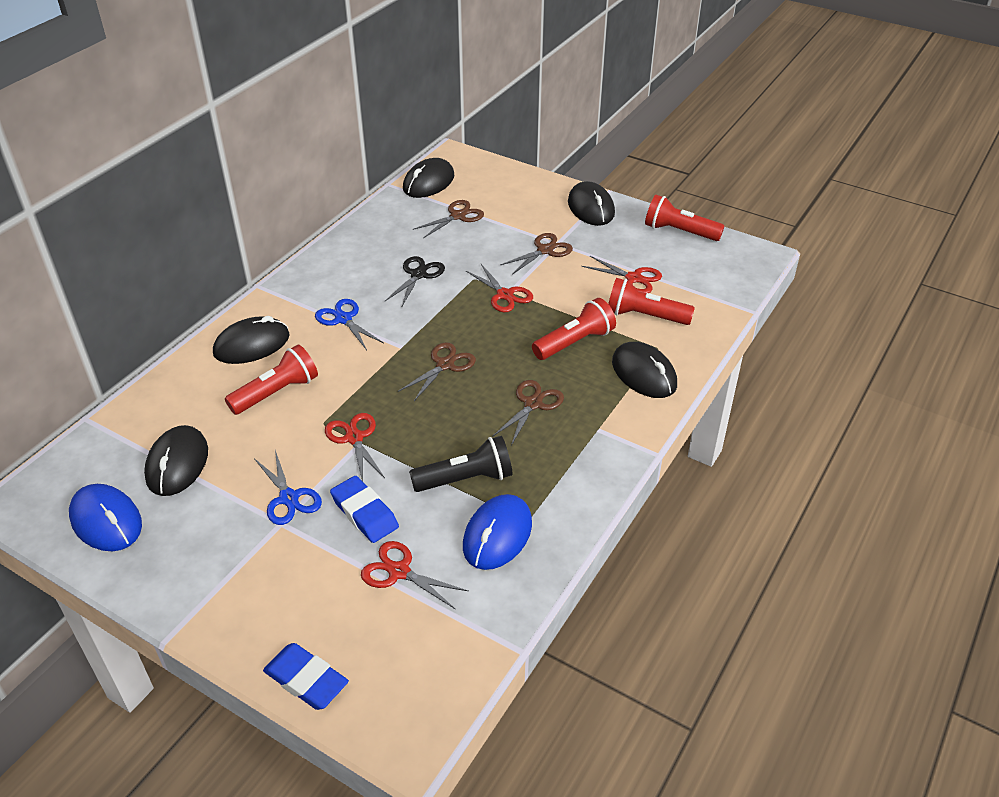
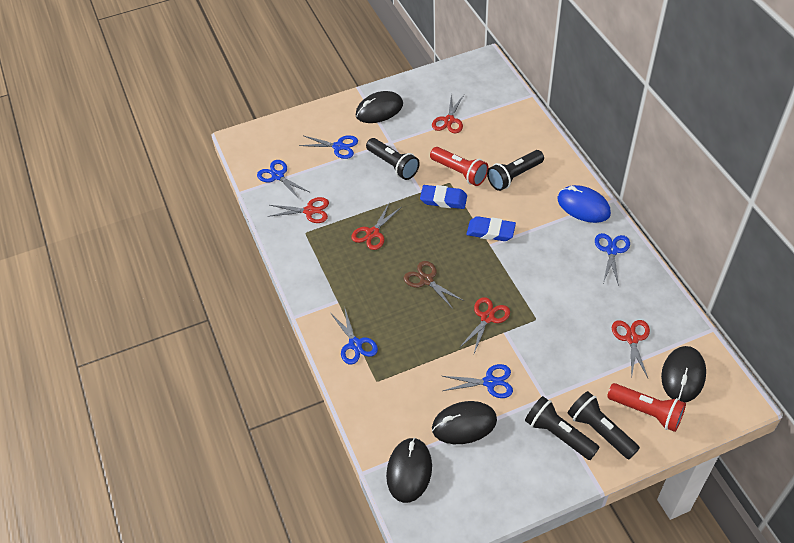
black flashlight: [409,436,513,492] = 1 -> [366,138,420,180] [487,150,544,191] [525,396,600,460] [568,391,640,459] = 4
black mouse: [144,425,208,496] [213,316,290,364] [403,158,454,198] [568,181,615,226] [612,342,677,398] = 5 -> [356,91,403,123] [386,437,432,503] [432,401,497,444] [661,346,706,402] = 4
black scissors: [385,256,445,306] = 1 -> none = 0
blue mouse: [69,484,142,551] [463,494,532,570] = 2 -> [558,185,611,223] = 1
blue scissors: [254,450,322,525] [315,299,384,350] = 2 -> [257,160,309,199] [299,135,358,159] [331,306,378,364] [442,364,513,398] [595,233,630,286] = 5
brown scissors: [398,342,476,401] [413,200,484,238] [492,380,564,446] [500,233,573,274] = 4 -> [404,261,464,309] = 1
red flashlight: [225,345,318,415] [532,298,616,360] [608,278,695,325] [645,195,724,241] = 4 -> [430,147,489,186] [607,383,686,432] = 2
red scissors: [325,413,385,481] [361,541,468,609] [466,264,533,312] [581,256,662,293] = 4 -> [268,197,329,223] [351,204,400,250] [432,94,464,133] [459,297,510,353] [612,320,650,378] = 5

